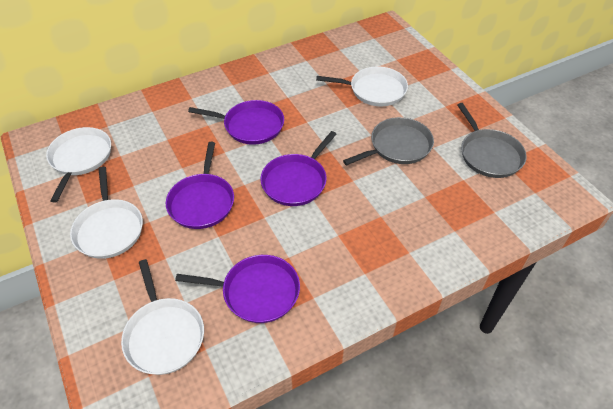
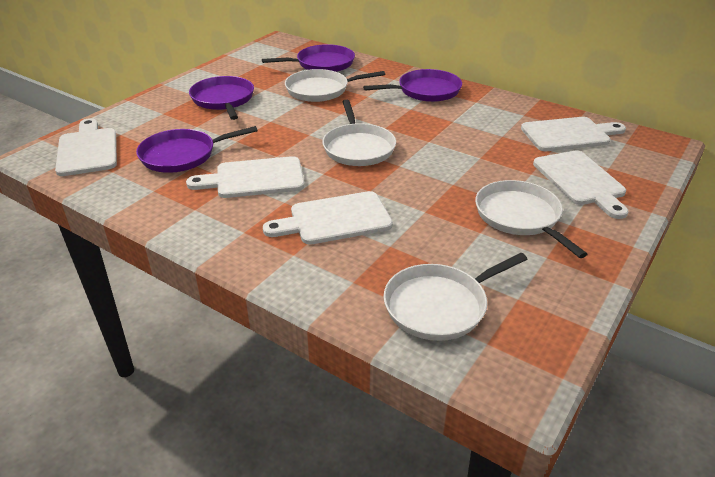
grey pan: [343,117,434,166] [457,103,527,178] = 2 -> none = 0
white cutting board: none = 0 -> [55,118,117,176] [186,156,305,198] [263,191,393,245] [521,117,626,151] [533,151,628,219] = 5

